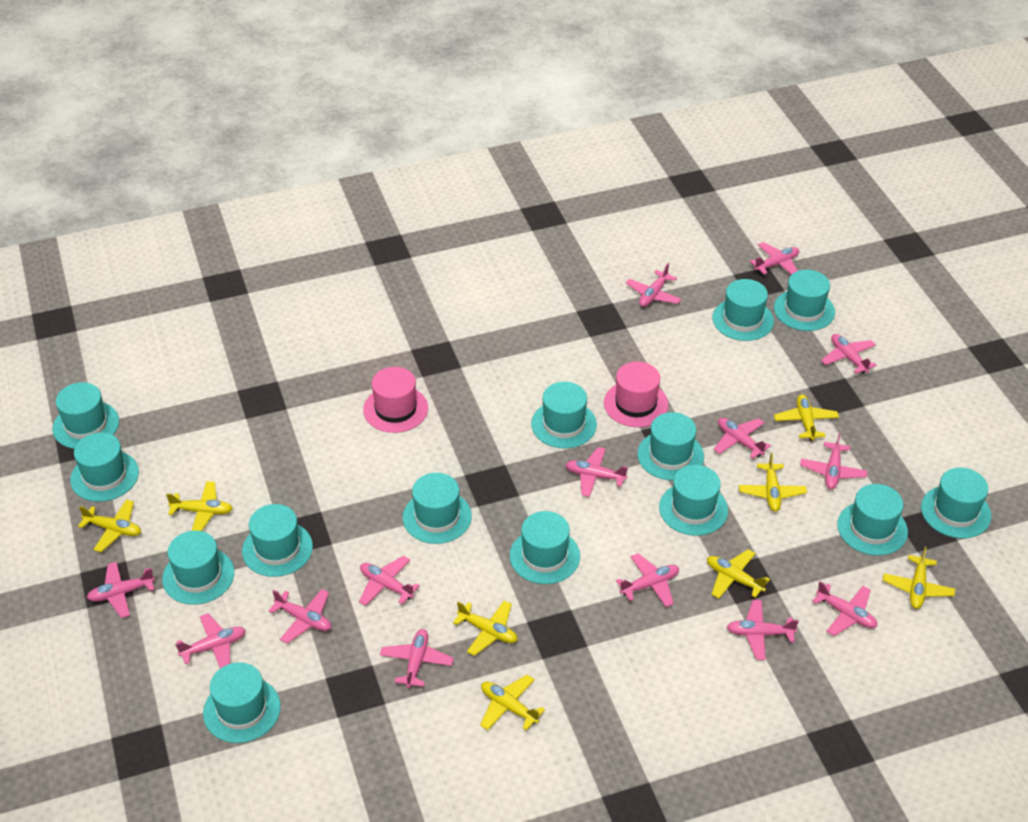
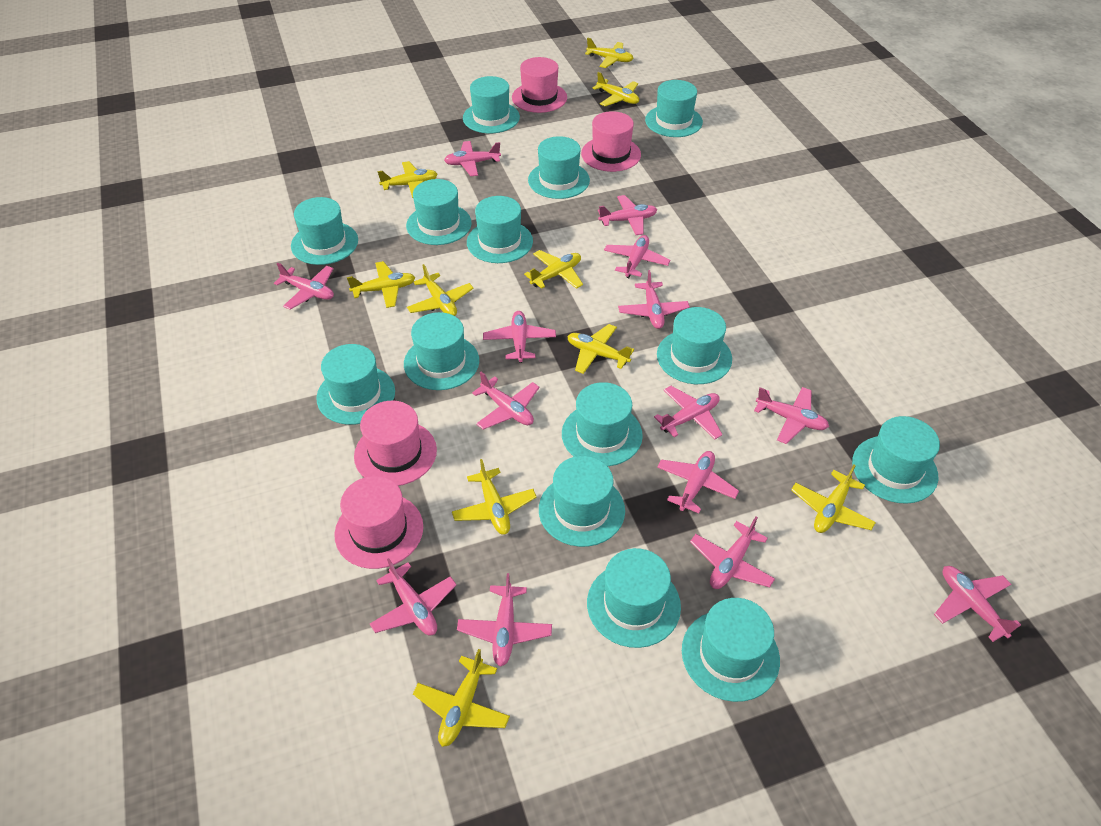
pink hat: [363,367,428,433] [604,362,669,427] = 2 -> [334,476,423,569] [354,401,437,486] [512,57,567,113] [581,111,641,172] = 4
yellow plane: [78,499,141,552] [166,481,233,531] [453,600,518,656] [480,675,545,731] [707,549,770,599] [739,453,807,512] [774,394,839,441] [883,546,955,609] = 8 -> [347,261,415,308] [377,161,438,198] [407,264,474,316] [413,649,510,747] [452,459,537,535] [524,250,583,289] [567,324,634,374] [585,37,634,68] [592,72,639,106] [791,464,876,533] = 10

